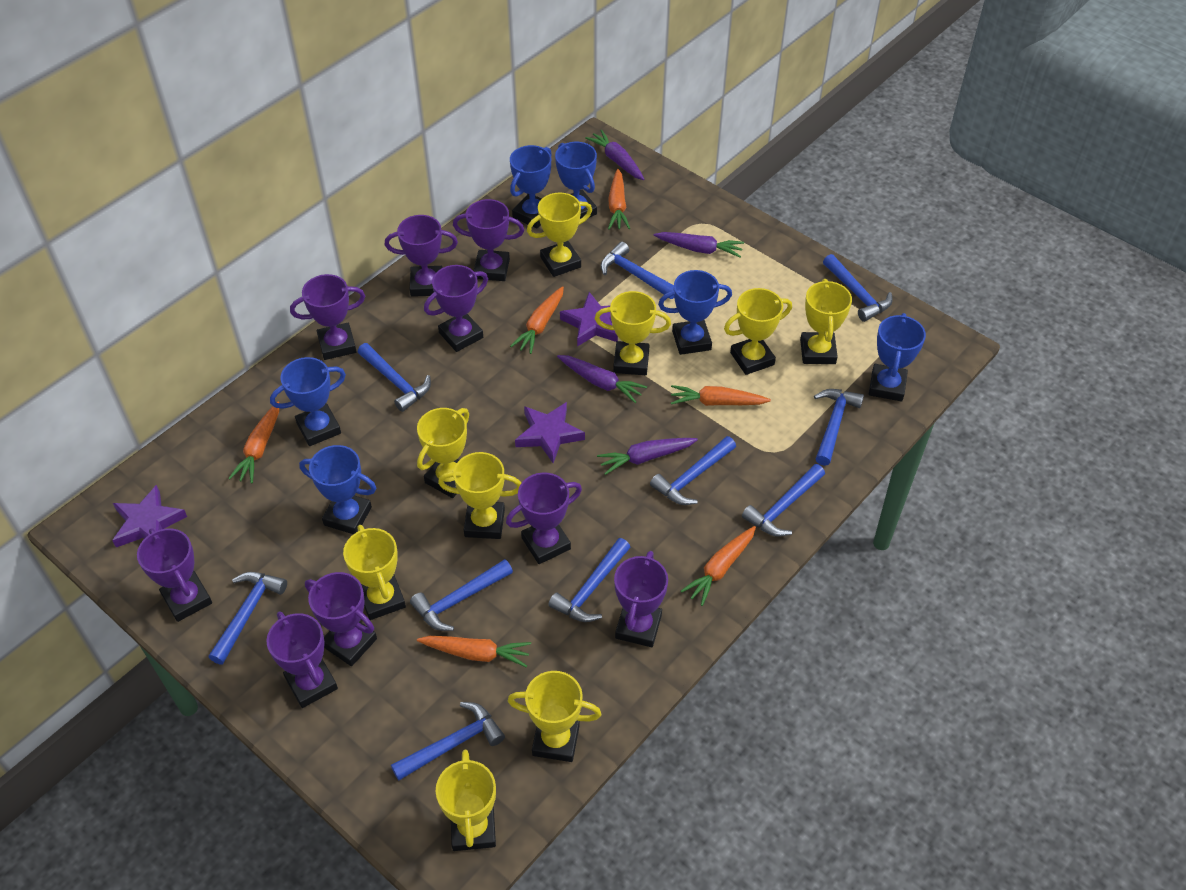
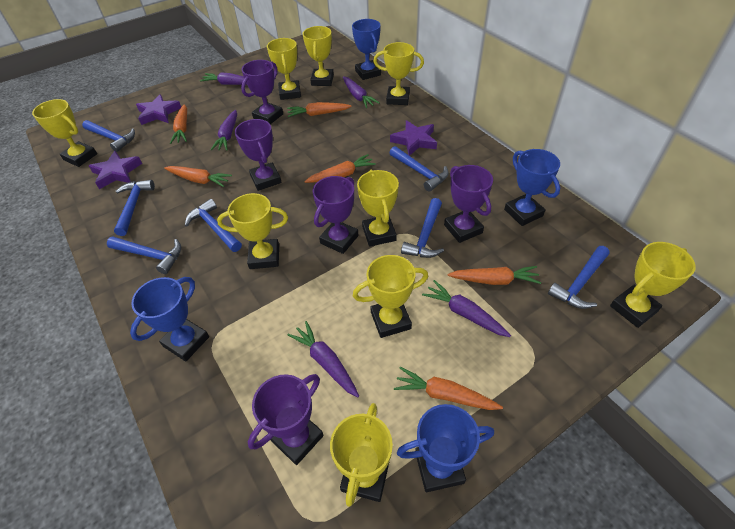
blue hammer: [209,572,287,664] [358,343,431,412] [391,702,505,781] [410,559,513,631] [548,538,630,622] [601,242,674,299] [650,436,736,505] [742,464,825,537] [814,389,864,466] [823,254,892,322] = 10 -> [82,120,135,152] [107,236,181,274] [114,180,155,236] [185,199,242,252] [390,146,449,192] [401,198,444,258] [548,246,610,309] = 7
blue trophy: [270,357,346,446] [299,445,377,534] [510,145,552,229] [555,142,597,219] [658,270,732,355] [869,313,926,401] = 6 -> [130,277,209,361] [352,19,381,80] [397,404,494,492] [504,149,560,226] = 4
purple carrot: [557,355,647,403] [585,130,645,180] [597,438,698,475] [654,232,744,258] = 4 -> [200,72,247,85] [211,110,237,150] [287,321,359,397] [343,76,380,108] [422,280,511,337] = 5
purple trophy: [137,528,212,622] [266,611,338,708] [290,274,365,360] [305,572,377,666] [385,215,458,297] [424,265,488,352] [453,199,524,281] [506,472,582,564] [614,551,668,647] = 9 -> [235,119,282,191] [241,60,283,124] [248,374,324,465] [312,176,359,254] [444,165,493,243] = 5

